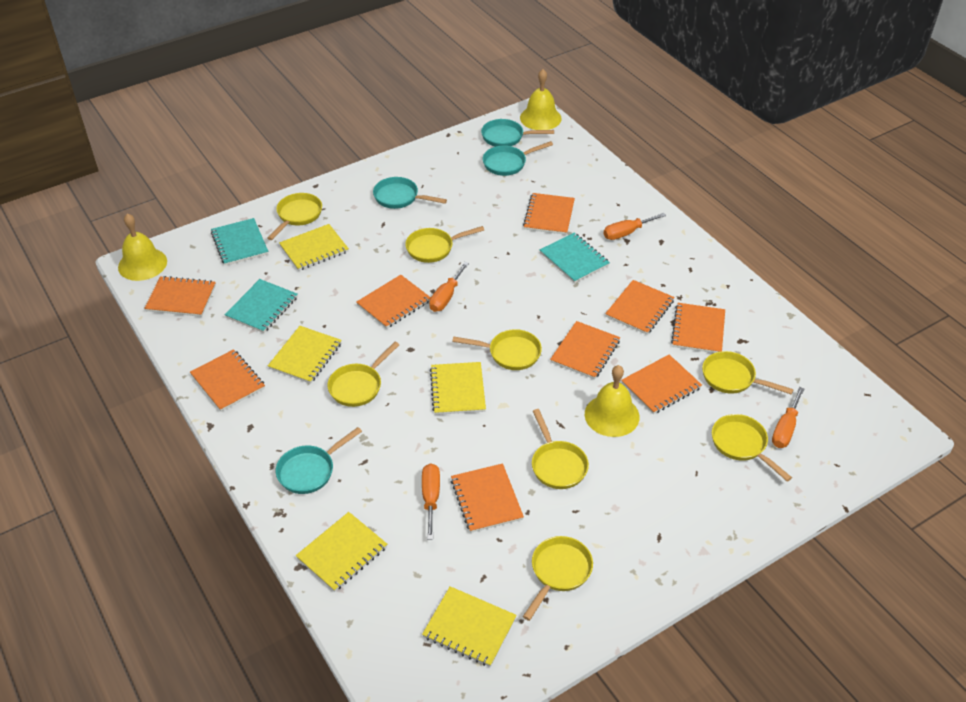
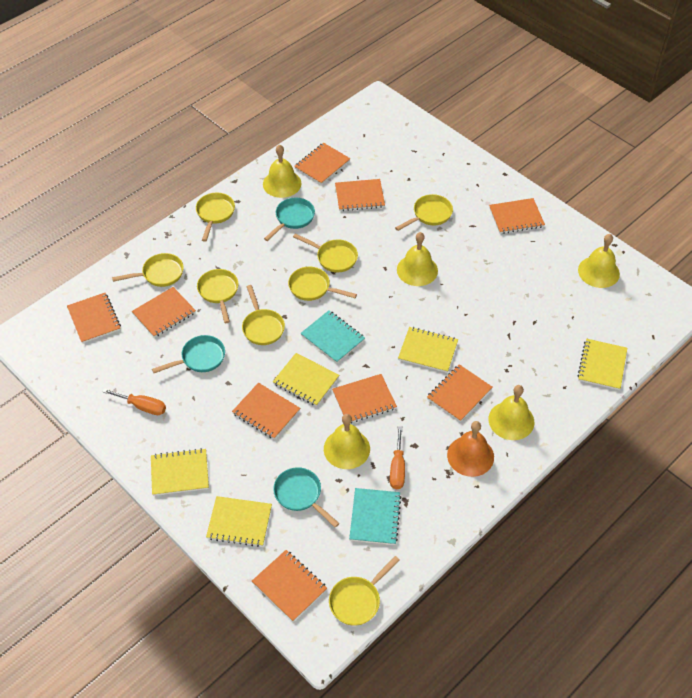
orange bell: none = 0 -> [447,421,494,477] = 1
orange screwdriver: [422,464,440,540] [429,262,469,312] [603,213,666,240] [772,387,804,448] = 4 -> [102,388,166,415] [390,426,405,490] = 2
turquoise notebook: [211,218,268,266] [225,279,298,333] [540,233,610,283] = 3 -> [301,310,365,363] [349,488,402,545] = 2
turquoise pan: [276,427,362,494] [373,177,447,209] [481,119,554,147] [483,141,553,176] = 4 -> [152,335,225,373] [264,198,315,241] [273,467,340,528] = 3
yellow bell: [118,213,167,281] [520,69,562,130] [585,365,640,437] = 3 -> [263,144,302,198] [324,414,370,469] [397,232,438,286] [489,385,534,440] [578,234,620,288] = 5

